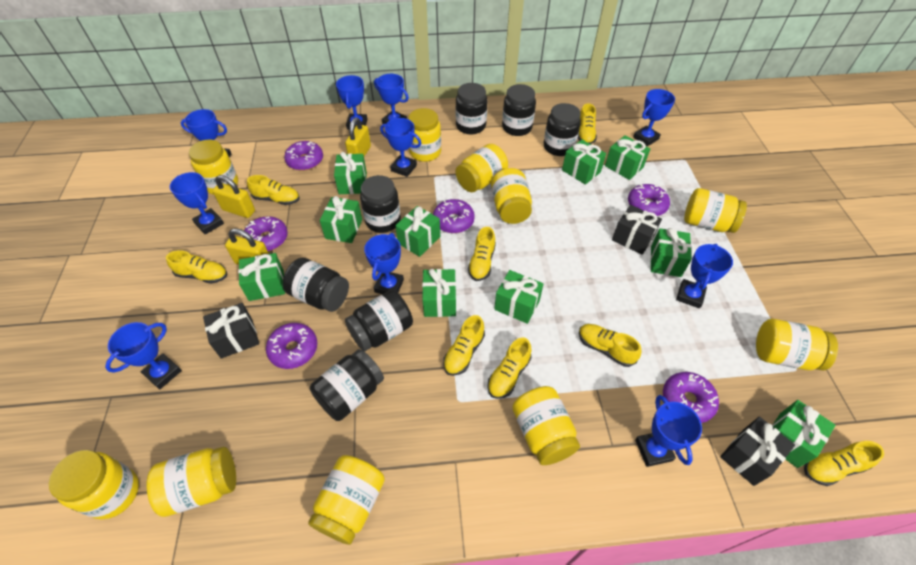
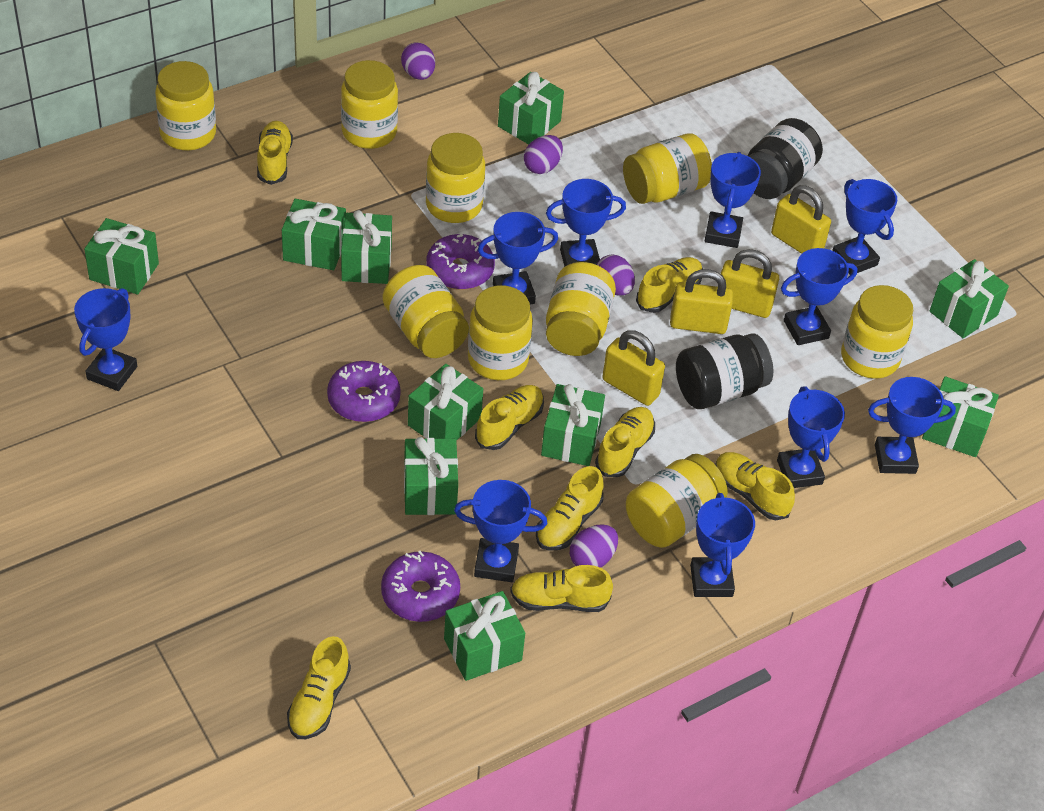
black gift: [203,303,259,359] [612,205,662,255] [720,416,795,486] = 3 -> none = 0
black jar: [283,258,349,312] [310,349,384,421] [345,290,413,351] [360,175,401,233] [455,83,488,134] [502,84,536,136] [544,103,581,156] = 7 -> [676,334,773,409] [747,118,823,199] = 2
purple donut: [243,216,288,251] [266,323,317,369] [284,141,323,171] [433,199,475,233] [628,184,670,216] [663,372,719,423] = 6 -> [327,361,401,422] [381,551,460,622] [426,234,495,290] = 3
purple egg: none = 0 -> [401,42,435,80] [524,135,563,174] [570,524,618,568] [597,254,635,296] = 4
yellow jar: [49,450,139,519] [147,447,236,517] [189,139,238,194] [308,455,385,545] [408,108,441,162] [456,144,508,192] [491,168,532,224] [512,386,580,465] [684,188,747,233] [756,319,838,370] = 10 -> [155,61,216,151] [341,60,398,149] [383,265,469,358] [426,133,485,223] [468,285,533,380] [546,262,616,356] [623,134,712,204] [626,454,728,548] [841,285,913,379] = 9
yellow padlock: [212,175,255,218] [225,228,269,265] [345,117,371,156] = 3 -> [602,330,665,406] [670,269,733,334] [721,249,779,318] [771,185,831,254] = 4

